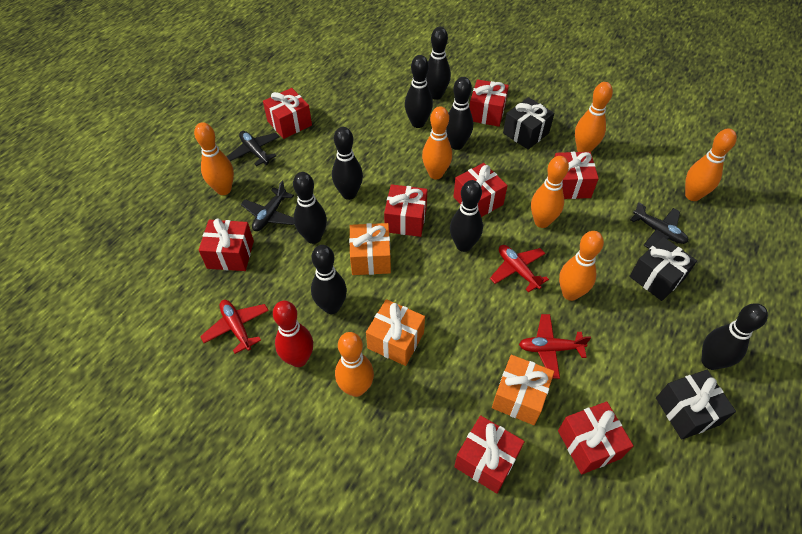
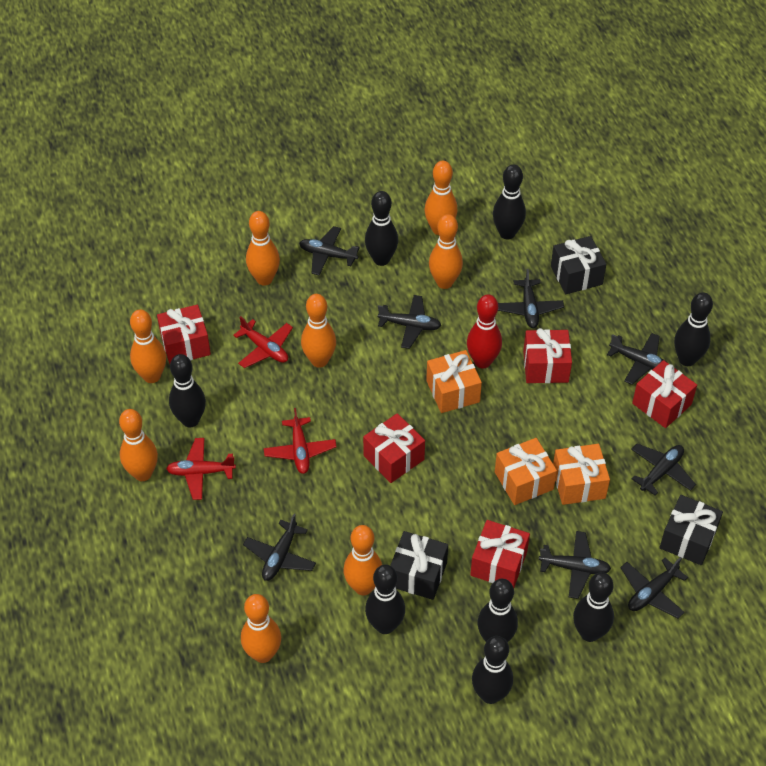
black plane: [227,131,280,166] [241,181,294,231] [630,202,688,248] = 3 -> [243,514,316,581] [299,226,360,275] [378,295,441,349] [498,269,564,328] [539,531,611,599] [607,333,669,385] [620,557,688,618] [631,444,696,496] = 8
orange bowling pin: [194,122,234,195] [335,332,374,397] [422,106,452,179] [531,156,569,228] [559,231,604,301] [575,82,613,152] [685,129,737,201] = 7 -> [119,409,158,481] [130,309,166,383] [241,594,281,663] [246,211,280,286] [301,294,336,368] [343,525,382,595] [424,161,458,235] [429,214,463,289] = 8
red gift: [199,218,254,271] [263,88,312,139] [384,184,427,237] [453,163,508,217] [454,415,525,494] [469,79,509,127] [554,152,599,199] [558,401,634,475] = 8 -> [157,305,211,364] [363,413,425,483] [470,520,530,588] [523,328,572,383] [632,360,697,428] = 5

